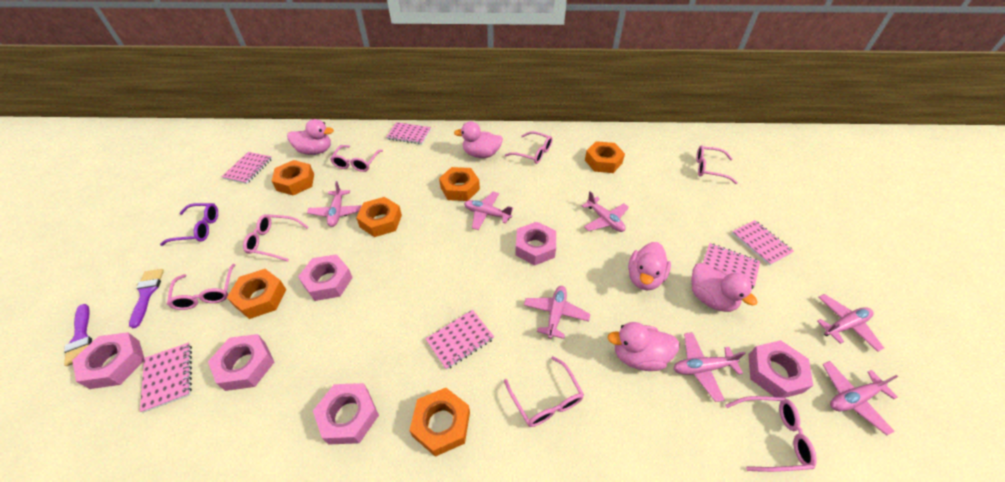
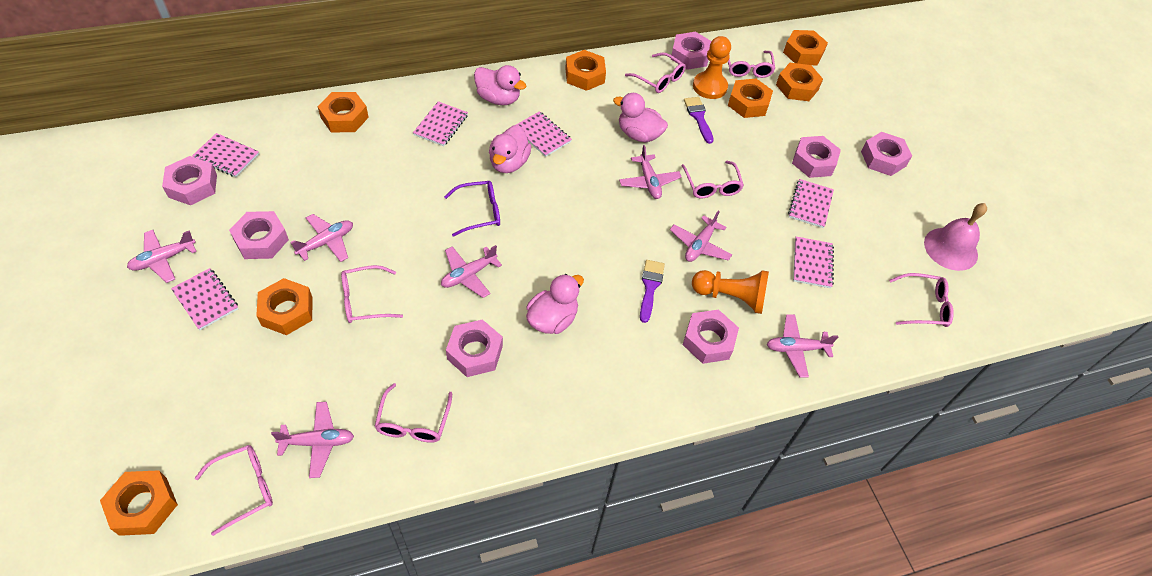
orange nut: [227,269,286,319] [272,160,314,196] [356,197,402,237] [409,388,470,457] [439,167,480,201] [585,141,625,173] = 6 -> [100,470,178,536] [256,278,313,335] [318,92,369,133] [565,50,606,91] [728,79,773,118] [776,63,823,101] [783,30,828,65] = 7
orange pawn: none = 0 -> [692,270,769,314] [693,36,731,99] = 2
pink bell: none = 0 -> [924,203,987,271] = 1
pink duck: [287,119,334,155] [454,121,503,158] [607,322,680,371] [628,242,671,291] [691,263,757,312] = 5 -> [474,65,527,105] [489,125,531,173] [526,274,584,334] [613,93,668,142] = 4
pink nut: [72,332,144,389] [208,334,274,391] [298,254,353,301] [313,383,379,445] [515,222,556,265] [749,340,813,398] = 6 -> [162,156,217,205] [229,211,289,259] [446,319,503,377] [671,32,712,70] [683,309,739,364] [792,136,841,178] [861,132,912,176] = 7

